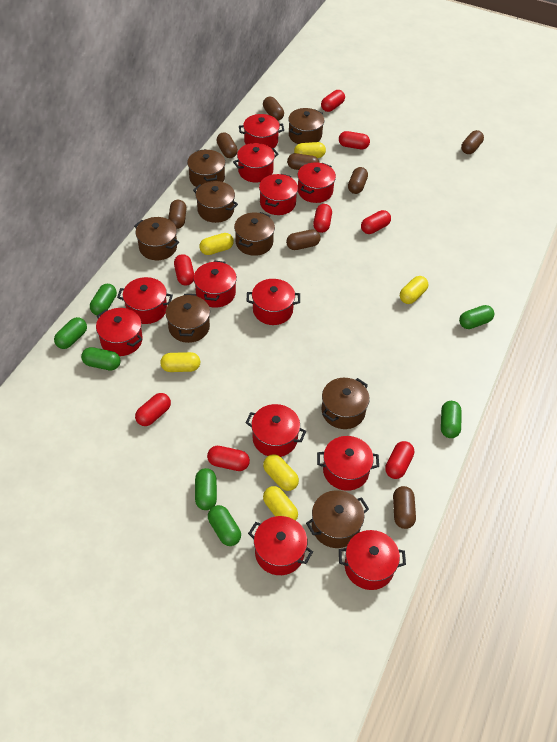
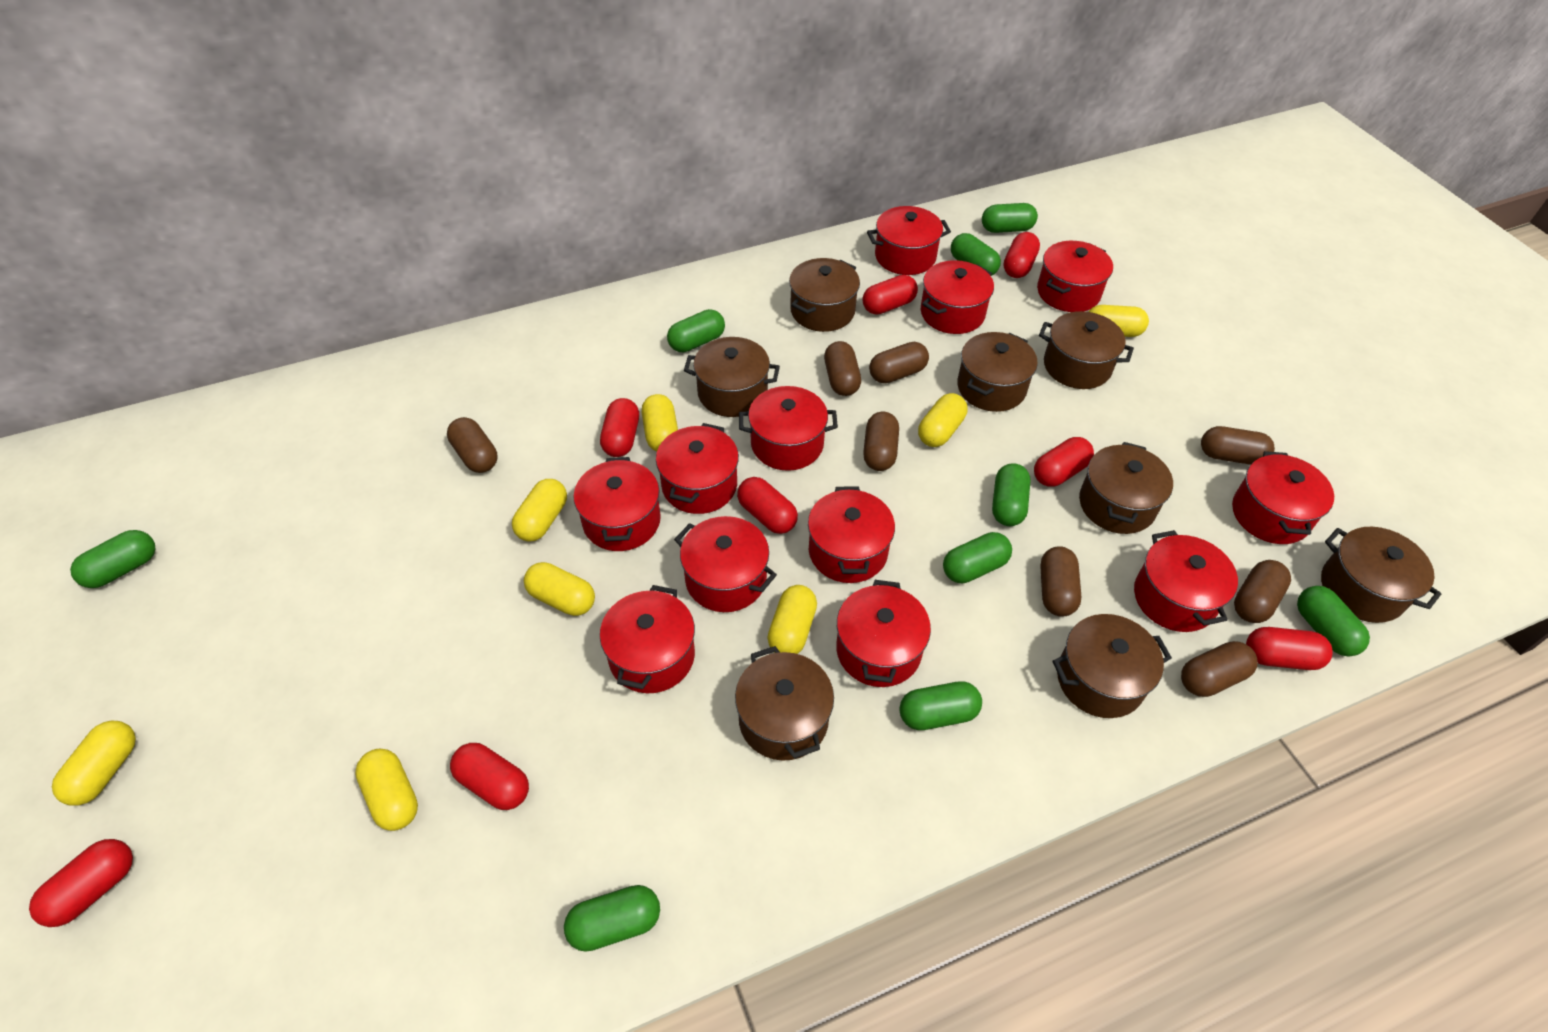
green capsule: [54,317,87,349] [81,347,121,371] [90,284,117,315] [195,468,217,510] [208,505,241,546] [441,401,462,438] [459,305,494,329] = 7 -> [70,530,155,588] [564,885,660,952] [667,309,725,352] [899,681,982,730] [943,532,1012,583] [951,233,1001,276] [982,203,1038,233] [992,463,1031,526] [1297,586,1370,657] = 9
yellow capsule: [160,352,200,372] [199,233,234,255] [263,454,299,491] [263,486,298,521] [294,142,326,158] [400,276,428,304] = 6 -> [52,721,136,806] [355,749,418,831] [512,479,567,542] [524,562,595,616] [642,394,678,452] [767,585,817,654] [918,393,967,447] [1088,305,1149,337] = 8

